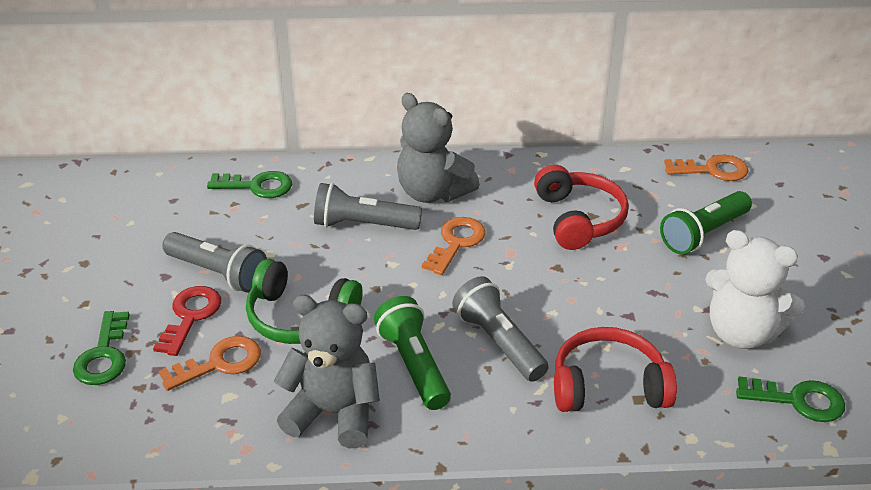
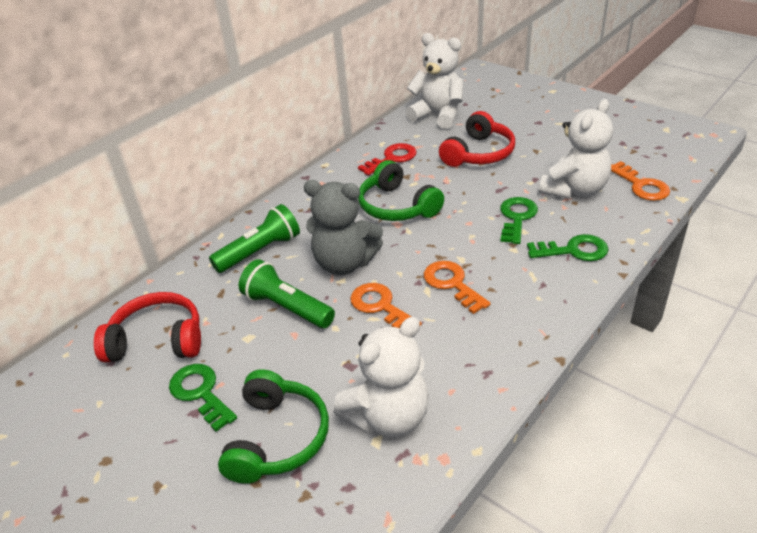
green headphones: [246,259,362,344] = 1 -> [218,369,329,484] [358,160,444,221] = 2
grey flashlight: [162,232,267,293] [314,183,422,230] [452,276,549,382] = 3 -> none = 0
grey teddy bear: [274,295,380,448] [397,93,480,203] = 2 -> [304,180,383,275] = 1
white teddy bear: [705,230,805,349] = 1 -> [333,317,429,437] [406,33,463,129] [539,99,613,199] = 3

